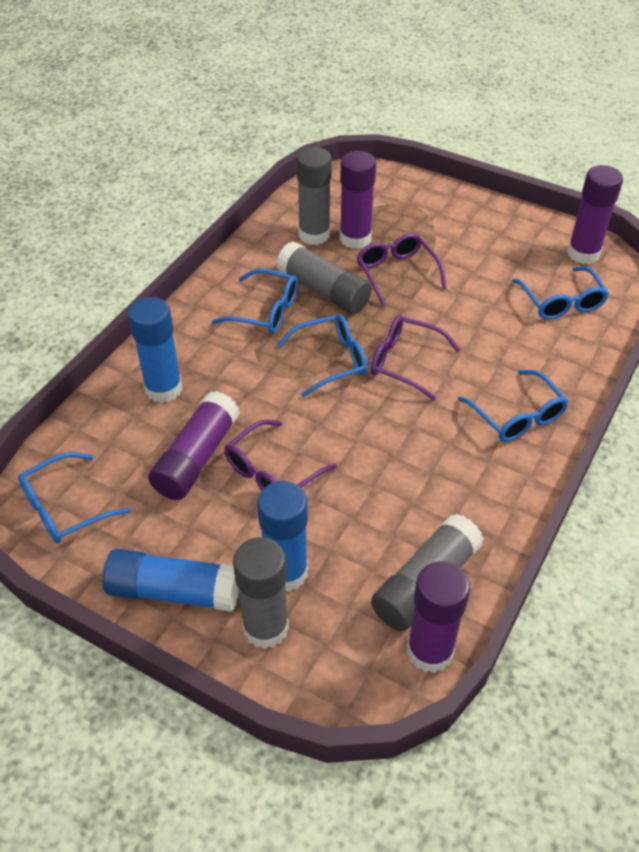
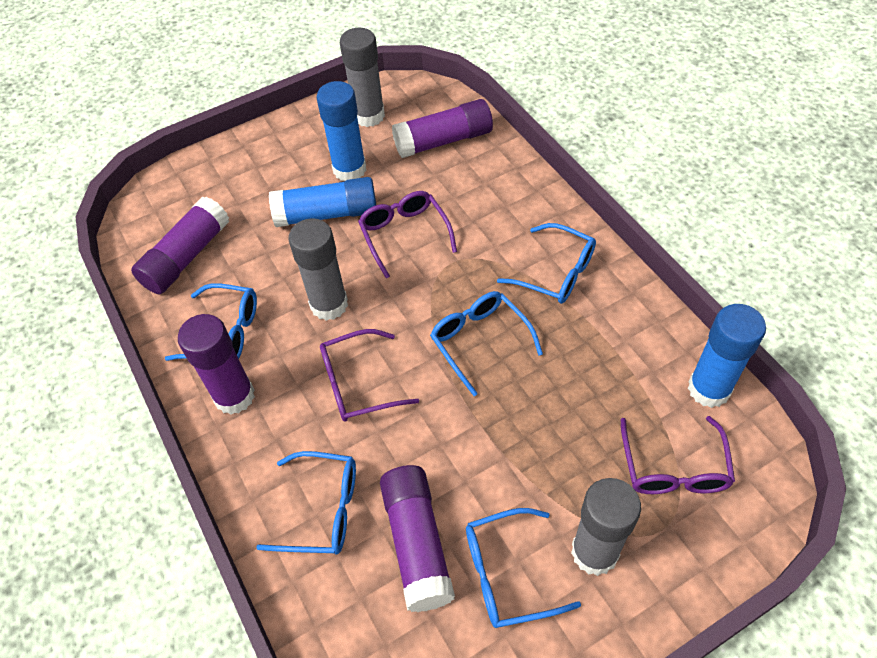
grey glue stick: [233,537,289,649] [276,241,372,314] [296,147,332,245] [371,514,484,631] = 4 -> [288,218,348,321] [340,28,385,127] [571,478,641,576] = 3

